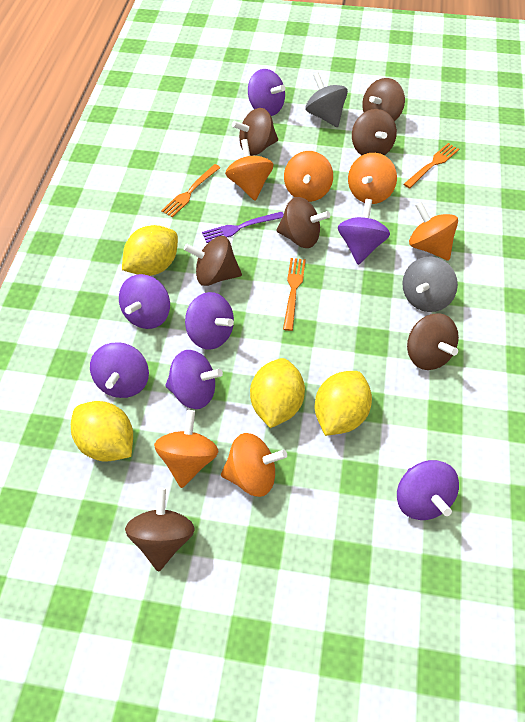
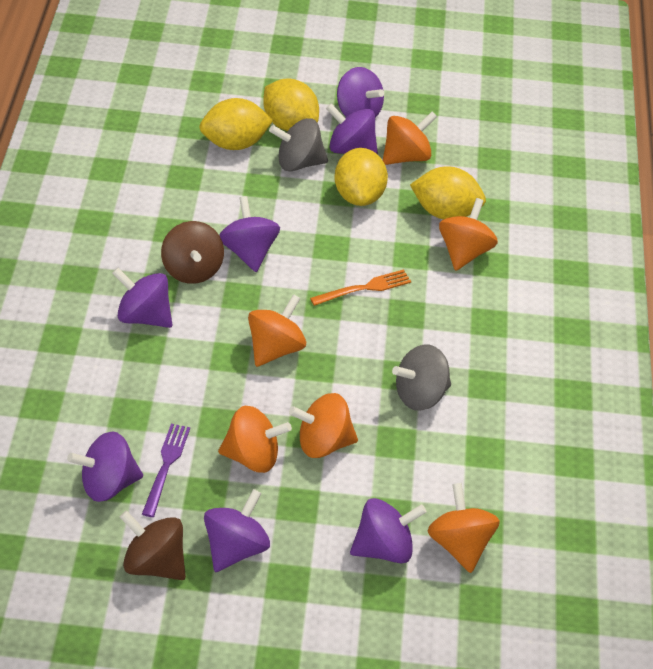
brown spinning top: [125,488,195,572] [184,236,242,286] [232,108,278,156] [276,197,330,248] [352,109,397,156] [362,78,405,121] [407,313,459,370] = 7 -> [120,510,186,580] [161,221,224,284] = 2
orange fork: [161,164,220,217] [283,258,306,331] [404,143,459,189] = 3 -> [310,269,411,306] = 1

